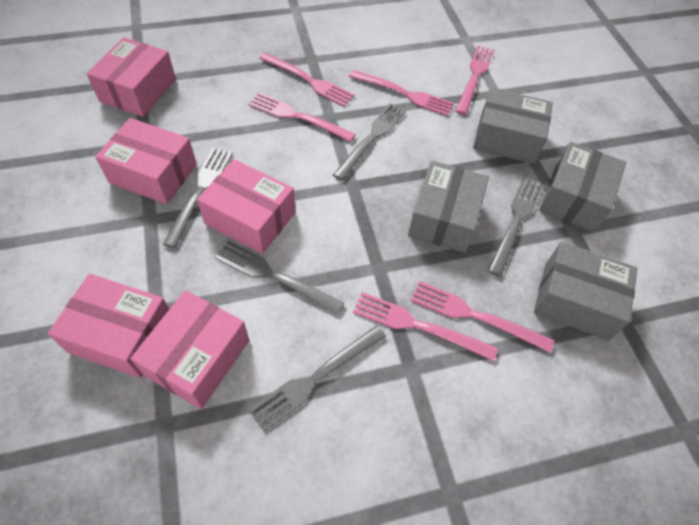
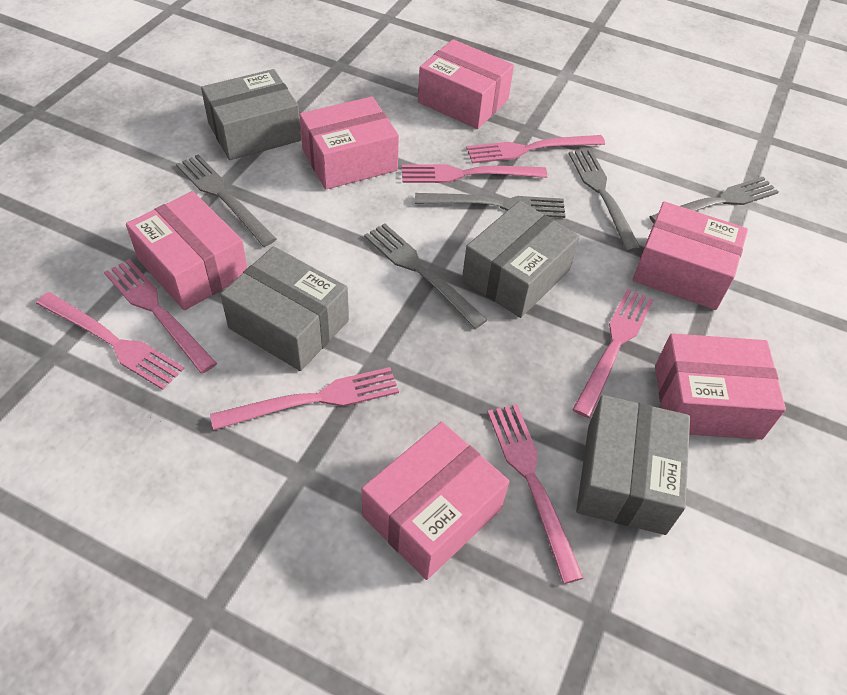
pink box: [48,274,169,378] [87,37,176,117] [95,118,197,204] [130,290,249,409] [197,159,295,254] = 5 -> [126,191,248,310] [299,97,399,190] [362,422,510,580] [418,39,514,129] [633,201,748,310] [655,333,786,440] = 6
pink fork: [248,92,356,142] [259,52,355,106] [349,70,454,116] [353,292,498,361] [410,281,554,353] [456,46,494,115] = 6 -> [36,292,185,390] [104,259,217,373] [210,367,399,430] [402,164,547,183] [466,135,605,164] [487,404,584,584] [572,289,654,418] = 7

